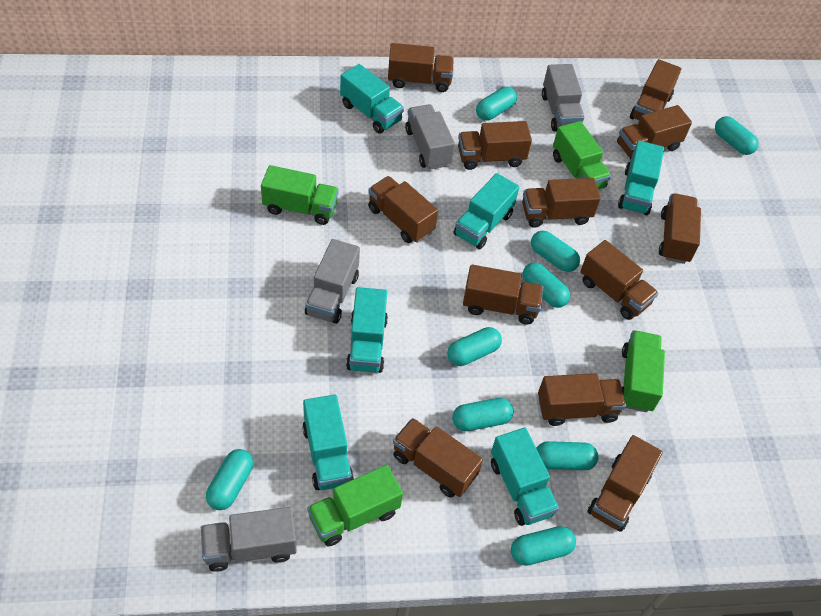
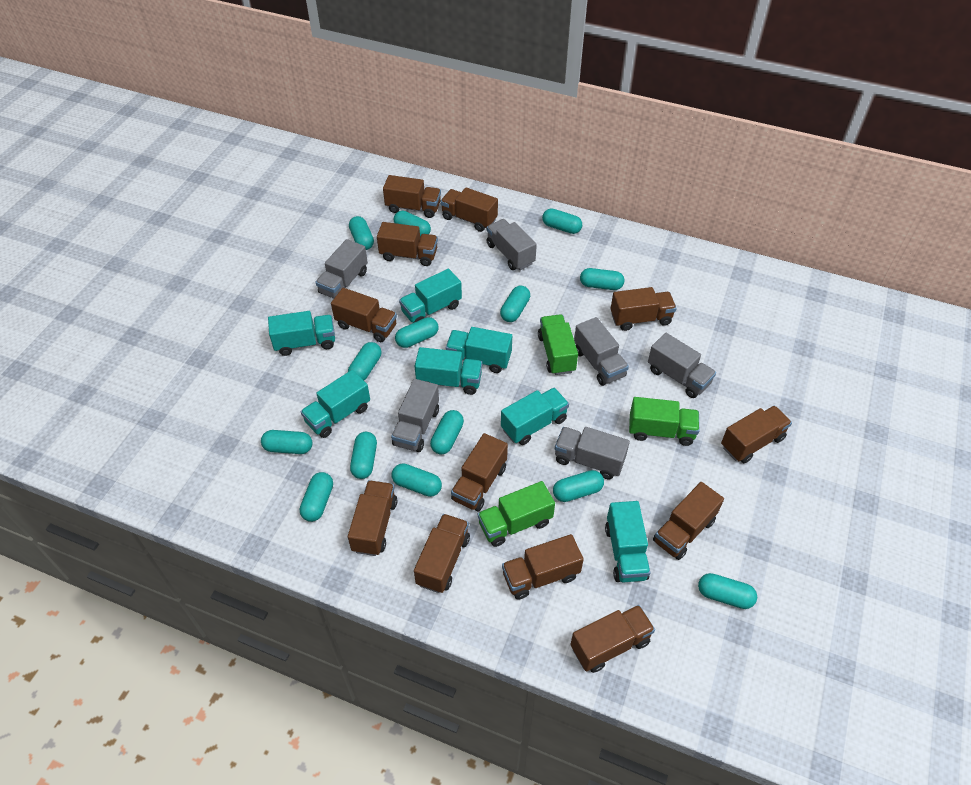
green truck: [261,165,339,225] [307,465,403,547] [553,121,611,189] [622,330,665,412] = 4 -> [478,481,555,547] [538,314,578,375] [629,397,699,446] = 3
grey truck: [201,507,297,572] [305,239,360,324] [405,104,455,170] [542,64,584,131] = 4 -> [315,239,368,299] [391,379,439,452] [486,219,537,270] [555,427,630,479] [574,317,629,386] [648,333,716,398] = 6
turquoise capsule: [206,449,253,510] [447,327,502,366] [452,398,513,431] [476,87,517,121] [511,526,576,566] [523,263,570,308] [531,231,580,272] [536,441,598,470] [715,116,759,155] = 9 -> [261,430,312,454] [300,472,333,522] [348,342,381,380] [349,216,374,250] [350,432,377,479] [392,463,442,497] [394,211,431,237] [395,317,439,348] [430,410,464,454] [500,285,530,322] [542,208,582,234] [553,470,604,502] [580,268,624,290] [698,573,757,609] = 14
turquoise truck: [302,395,354,490] [340,64,404,133] [346,287,388,373] [454,173,519,249] [491,428,559,526] [618,140,664,215] = 6 -> [268,311,335,356] [301,370,370,438] [399,269,462,323] [415,347,482,395] [446,327,512,373] [501,388,569,445] [605,501,650,582] = 7

